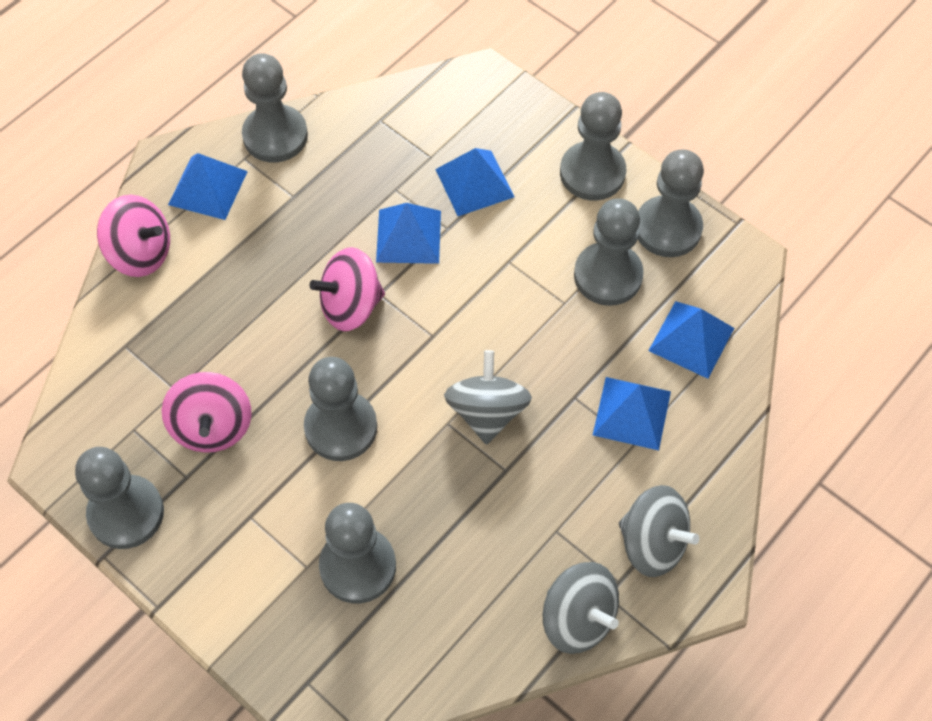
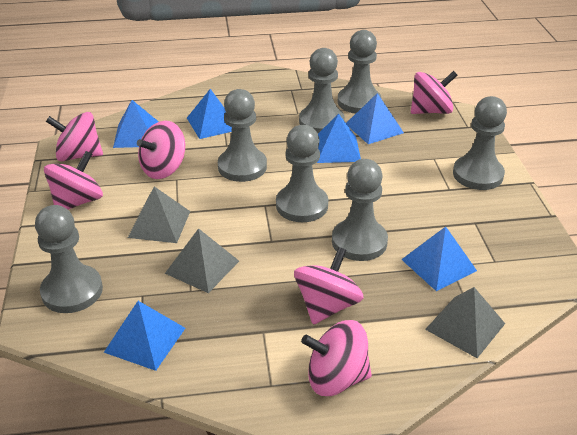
blue pyramid: [168,153,248,220] [376,203,441,264] [435,148,515,216] [593,377,671,450] [648,301,734,379] = 5 -> [104,301,185,371] [113,100,159,148] [187,89,232,139] [317,114,361,163] [346,93,404,144] [401,226,477,291] = 6
grey pyramid: none = 0 -> [128,186,190,243] [165,228,239,293] [425,287,505,358] = 3
grey spinning top: [444,350,532,445] [543,562,619,654] [619,485,699,577] = 3 -> none = 0
pink spinning top: [97,195,170,277] [162,372,252,453] [310,247,385,331] = 3 -> [44,151,103,210] [46,112,103,161] [137,121,185,179] [294,247,364,325] [301,320,372,396] [411,71,458,114] = 6

